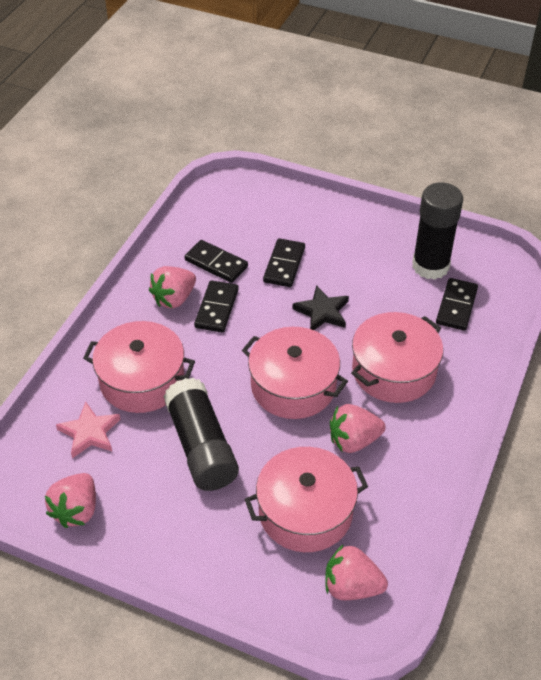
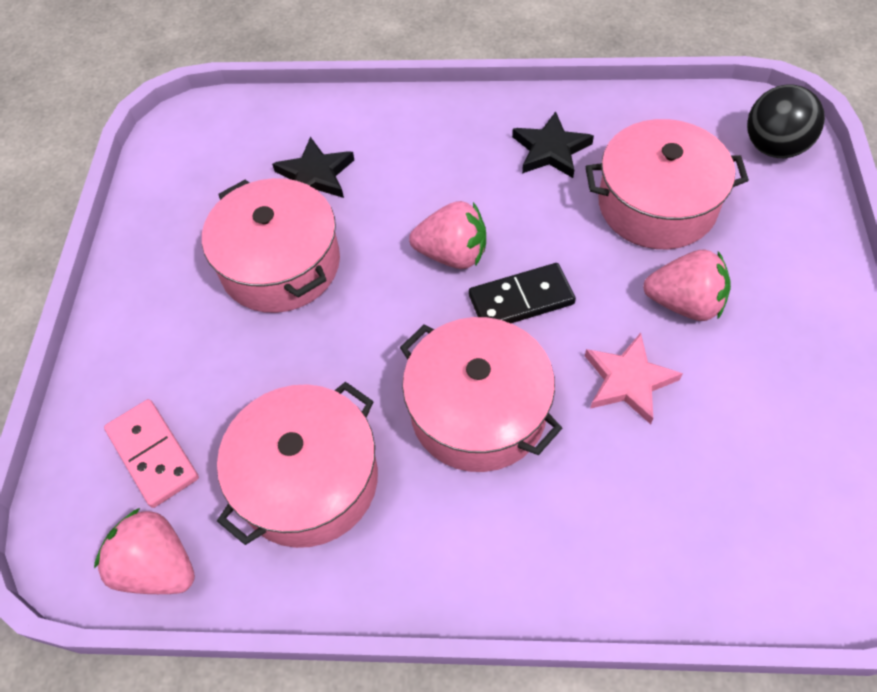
black ball: none = 0 -> [747,85,825,158] = 1
black domino: [184,240,248,283] [194,280,239,333] [263,238,305,287] [436,278,478,331] = 4 -> [469,263,576,323] = 1
black glue stick: [163,378,239,491] [412,183,463,280] = 2 -> none = 0
black star: [293,285,349,330] = 1 -> [272,137,354,198] [512,111,594,178] = 2
pink domino: none = 0 -> [104,399,199,508] = 1
pink strawberry: [45,473,96,528] [149,266,196,308] [325,544,388,600] [330,404,385,453] = 4 -> [94,508,195,594] [409,201,486,269] [643,250,731,321] = 3

